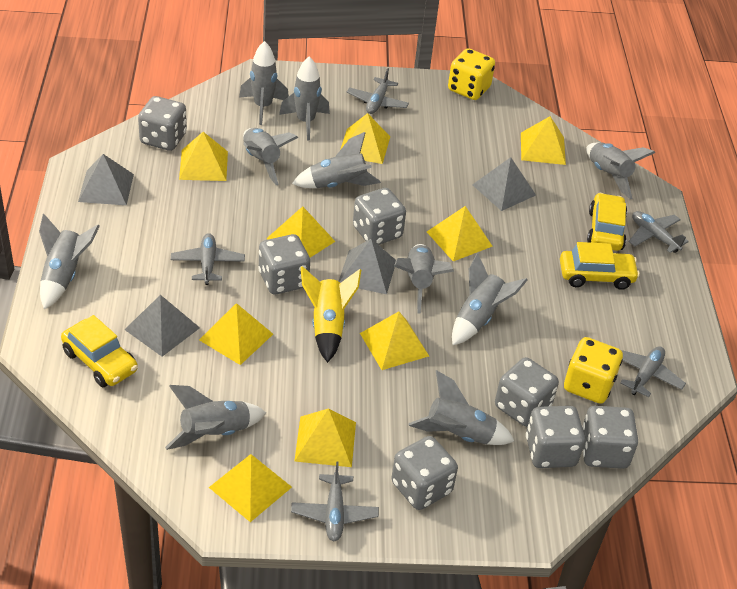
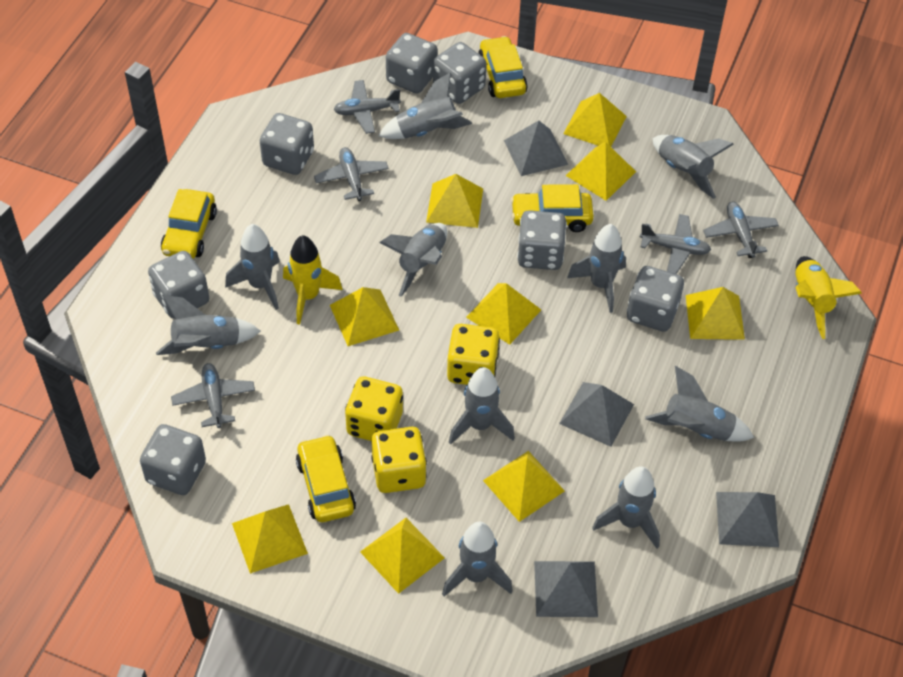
yellow car: [61,315,138,387] [560,242,640,290] [587,193,627,251] = 3 -> [161,189,217,259] [296,435,356,522] [478,36,528,98] [511,184,594,232] = 4
yellow dice: [448,48,495,100] [564,337,623,404] = 2 -> [345,376,403,441] [371,427,427,493] [447,324,500,385] = 3
yellow rocket: [301,266,361,363] = 1 -> [283,235,343,325] [795,256,862,339] = 2

